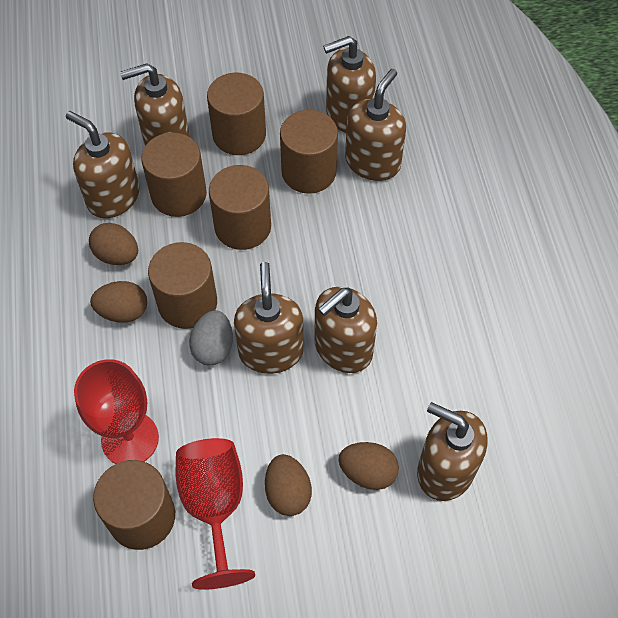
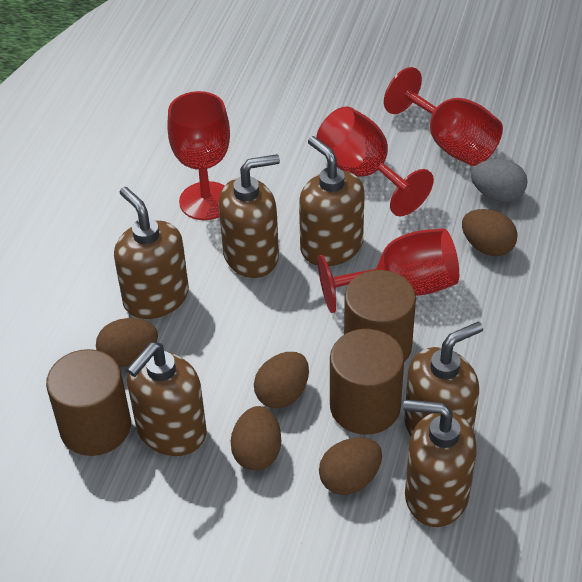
brown cylinder: [93,460,175,550] [141,133,207,217] [148,242,217,329] [207,73,266,155] [209,165,271,250] [280,110,338,194] = 6 -> [46,349,131,456] [330,329,404,435] [344,270,416,362] = 3
brown egg: [89,223,138,265] [90,281,147,323] [265,454,312,516] [339,442,399,490] = 4 -> [96,318,158,367] [231,406,281,470] [254,352,309,408] [319,437,382,495] [462,209,518,256] = 5
brown soap dispenser: [66,111,140,218] [120,63,190,146] [234,262,304,374] [314,287,377,373] [323,36,376,133] [345,69,406,181] [417,402,488,501] = 7 -> [114,187,189,319] [127,342,206,456] [219,154,280,278] [299,136,365,266] [403,400,477,527] [405,322,483,436] = 6
red goblet: [74,359,159,464] [176,438,255,590] = 2 -> [167,91,230,220] [316,106,434,216] [318,228,459,313] [384,67,503,166] = 4

